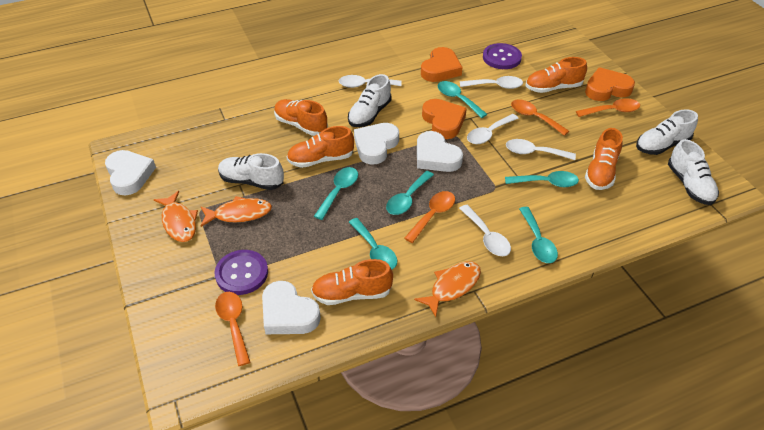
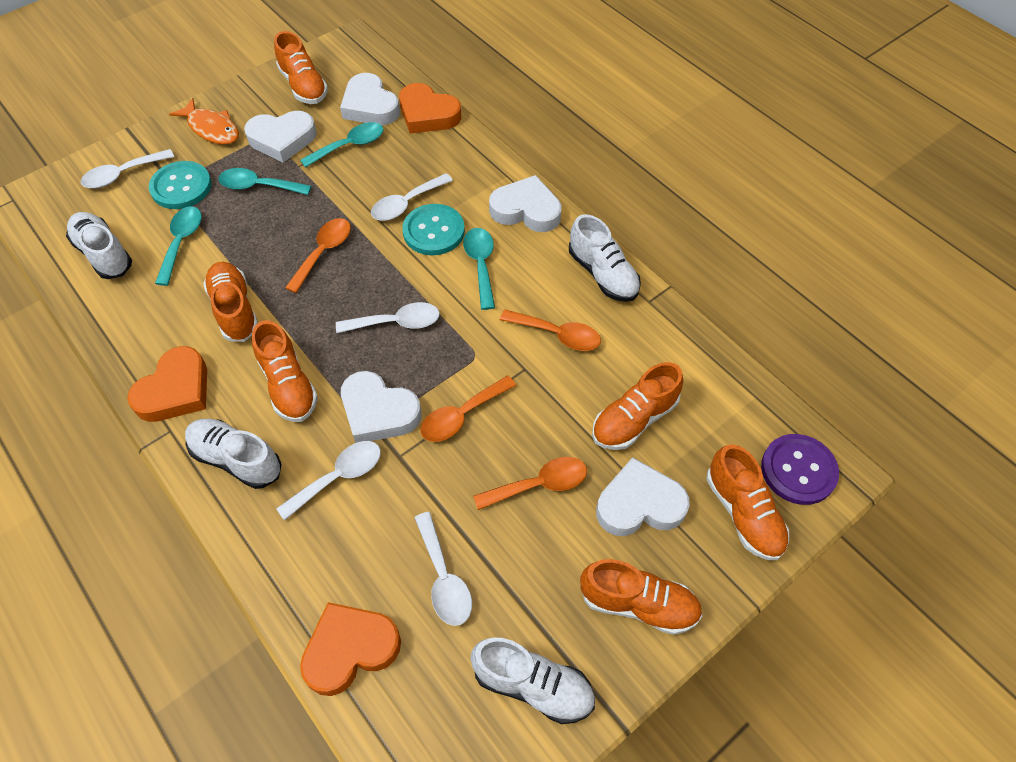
orange fish: [154,191,198,242] [201,196,272,227] [414,261,481,317] = 3 -> [169,98,239,145] = 1
orange shoe: [274,99,328,136] [287,126,354,168] [311,259,393,305] [526,57,587,93] [585,128,623,190] = 5 -> [203,262,258,342] [252,320,318,422] [274,31,328,104] [580,559,702,635] [592,362,683,450] [706,444,789,560] = 6
purple button: [215,250,268,295] [483,43,522,69] = 2 -> [761,434,839,505] = 1
turquoise button: none = 0 -> [149,161,212,209] [402,204,465,255] = 2
turquoise spoon: [314,167,358,220] [349,218,397,269] [386,171,434,215] [438,81,487,118] [505,171,579,187] [519,207,558,263] = 6 -> [155,206,202,286] [218,168,311,195] [300,122,383,168] [463,228,495,310] = 4
white heart: [105,150,156,196] [262,281,321,334] [354,123,399,164] [417,131,463,172] = 4 -> [244,111,317,163] [340,73,400,125] [341,371,421,443] [489,175,562,232] [596,457,690,536] = 5

